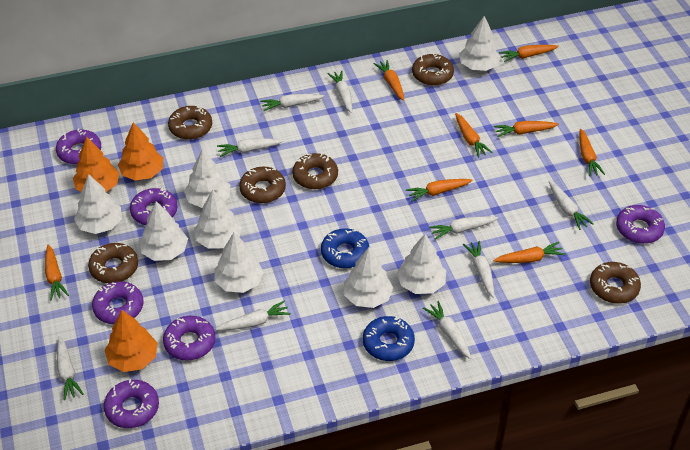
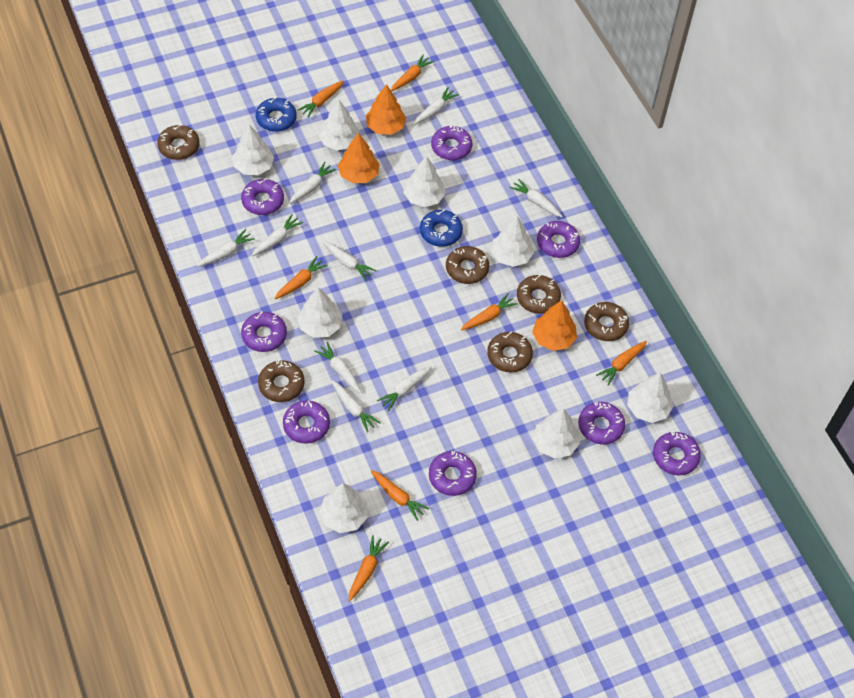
orange carrot: [45,244,69,300] [373,60,404,101] [406,179,473,201] [455,113,493,158] [494,121,559,137] [494,242,565,263] [499,45,559,62] [579,129,605,176] = 8 -> [274,256,328,299] [297,81,344,118] [348,535,389,602] [371,470,429,521] [391,55,434,91] [461,293,518,331] [596,341,647,386] = 7
purple donut: [56,128,101,164] [92,281,143,324] [104,379,159,428] [130,188,177,225] [163,316,216,360] [616,205,665,244] = 6 -> [241,179,284,215] [241,312,287,352] [283,400,330,444] [429,451,477,496] [431,125,472,160] [537,221,580,258] [578,402,625,444] [653,431,701,476] = 8

